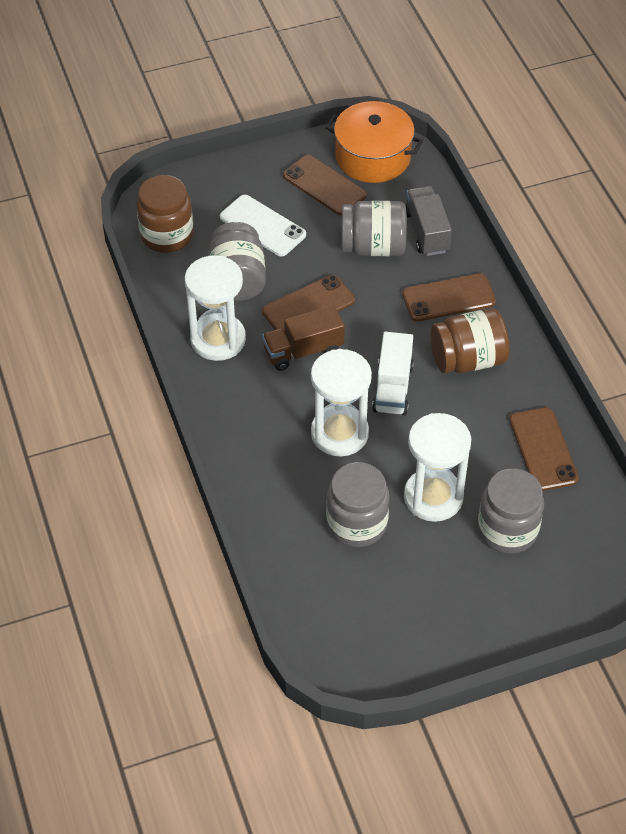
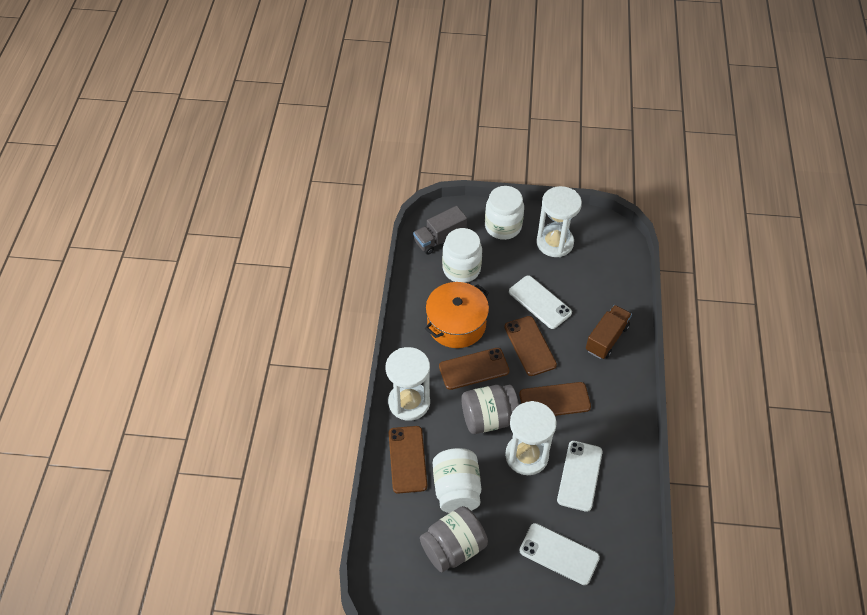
brown jar: [137,175,193,253] [430,308,510,373] = 2 -> none = 0
grey jar: [208,222,266,301] [326,462,390,547] [342,201,407,256] [478,469,544,554] = 4 -> [420,506,488,572] [462,385,519,434] = 2
white jar: none = 0 -> [433,448,481,513] [442,228,482,283] [485,186,524,240] = 3
white phone: [220,195,306,256] = 1 -> [509,275,572,329] [519,523,600,585] [557,441,603,512] = 3
white truck: [372,332,414,415] = 1 -> none = 0

